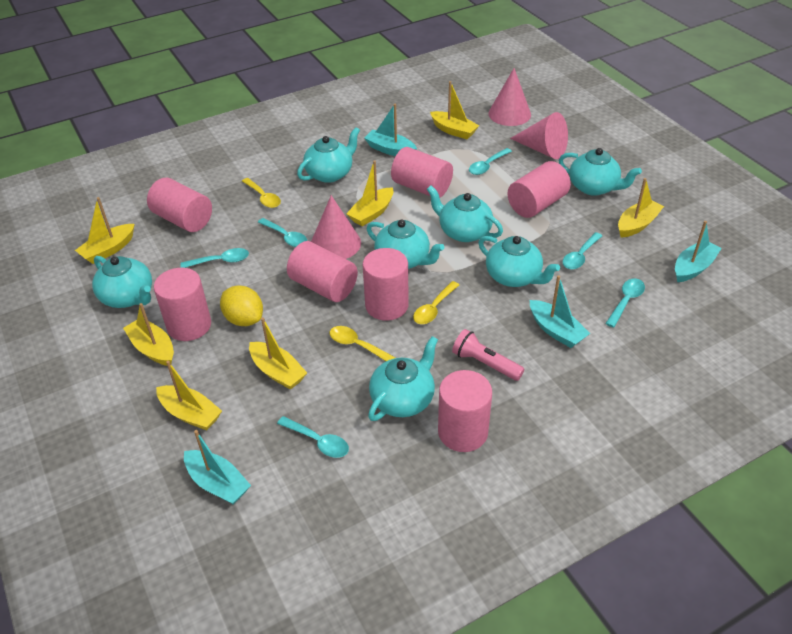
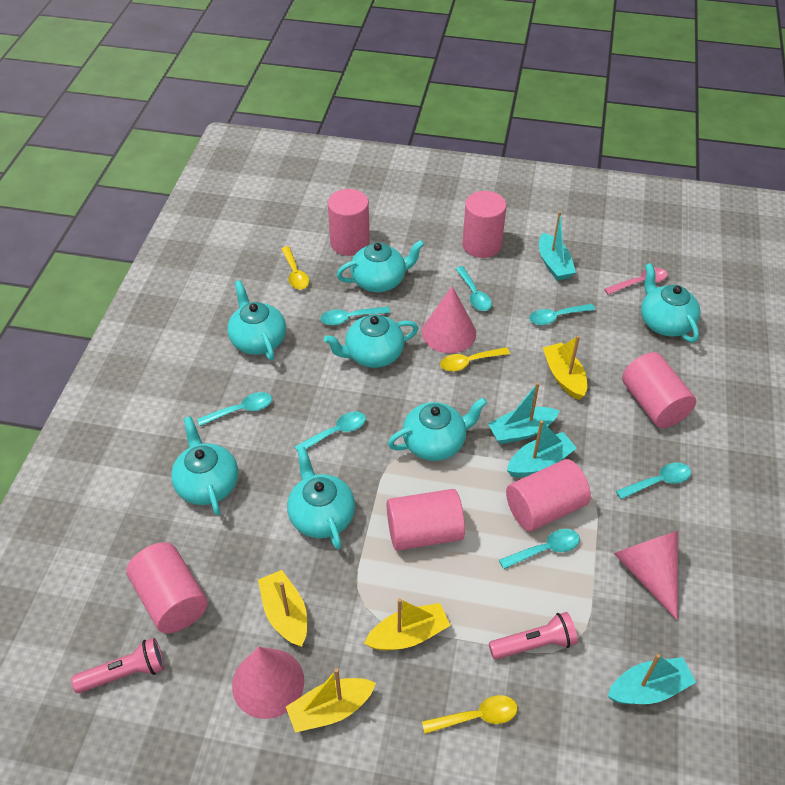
pink cylinder: [147,178,212,232] [154,268,211,341] [287,241,358,302] [363,248,409,321] [391,147,453,198] [438,370,492,452] [507,161,571,218] = 7 -> [127,542,208,633] [328,189,370,256] [387,489,465,551] [462,191,507,258] [506,459,591,531] [622,352,696,428] = 6
pink flashlight: [452,329,524,381] = 1 -> [71,638,164,693] [489,612,578,660] = 2
pink spoon: none = 0 -> [604,268,667,295] = 1
turquoise spoon: [181,248,249,268] [258,218,307,247] [277,416,349,458] [469,148,512,175] [562,232,602,269] [605,279,645,328] = 6 -> [197,392,272,426] [294,411,366,452] [321,307,390,325] [456,266,492,311] [499,529,580,569] [529,304,595,325] [616,462,691,499] = 7
yellow boat: [75,197,135,264] [123,303,174,366] [156,361,222,431] [249,317,307,390] [346,160,393,226] [430,81,479,139] [618,178,664,238] = 7 -> [258,570,307,647] [286,668,376,733] [364,598,451,651] [543,335,587,400] = 4
yellow lemon: [220,285,263,326] = 1 -> none = 0

